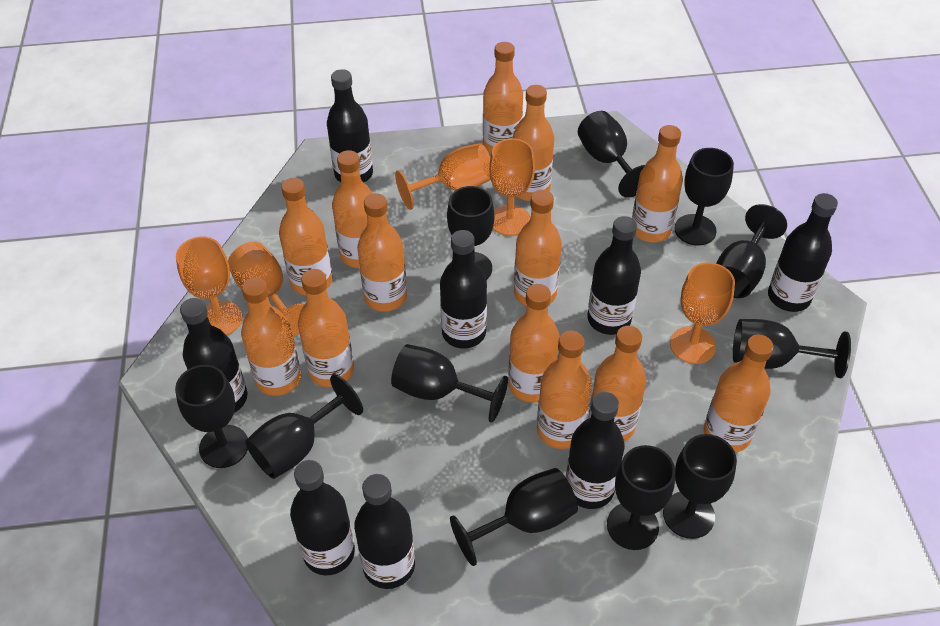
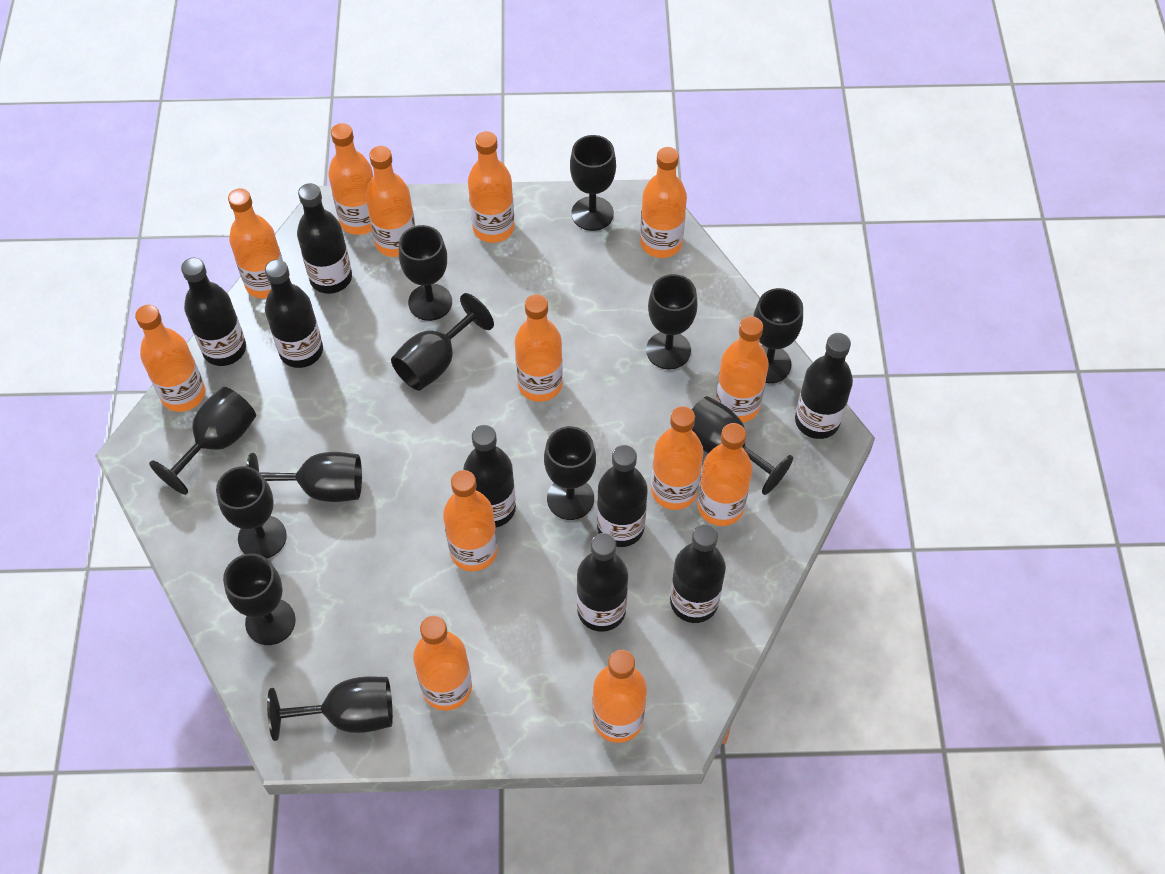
black goblet: [175,365,248,468] [245,374,363,479] [391,344,508,423] [447,186,494,280] [450,468,578,566] [578,111,645,198] [607,445,675,550] [663,434,737,539] [674,148,734,246] [716,204,787,298] [733,319,851,378] = 11 -> [149,387,256,495] [216,466,287,559] [223,554,296,645] [246,452,362,502] [267,676,393,741] [391,293,494,391] [399,225,452,321] [544,426,596,520] [570,135,616,231] [646,274,698,370] [692,396,793,495] [753,288,803,383] = 12
orange goblet: [176,237,243,335] [228,242,305,337] [395,143,491,210] [489,138,535,236] [670,262,735,364] = 5 -> none = 0

